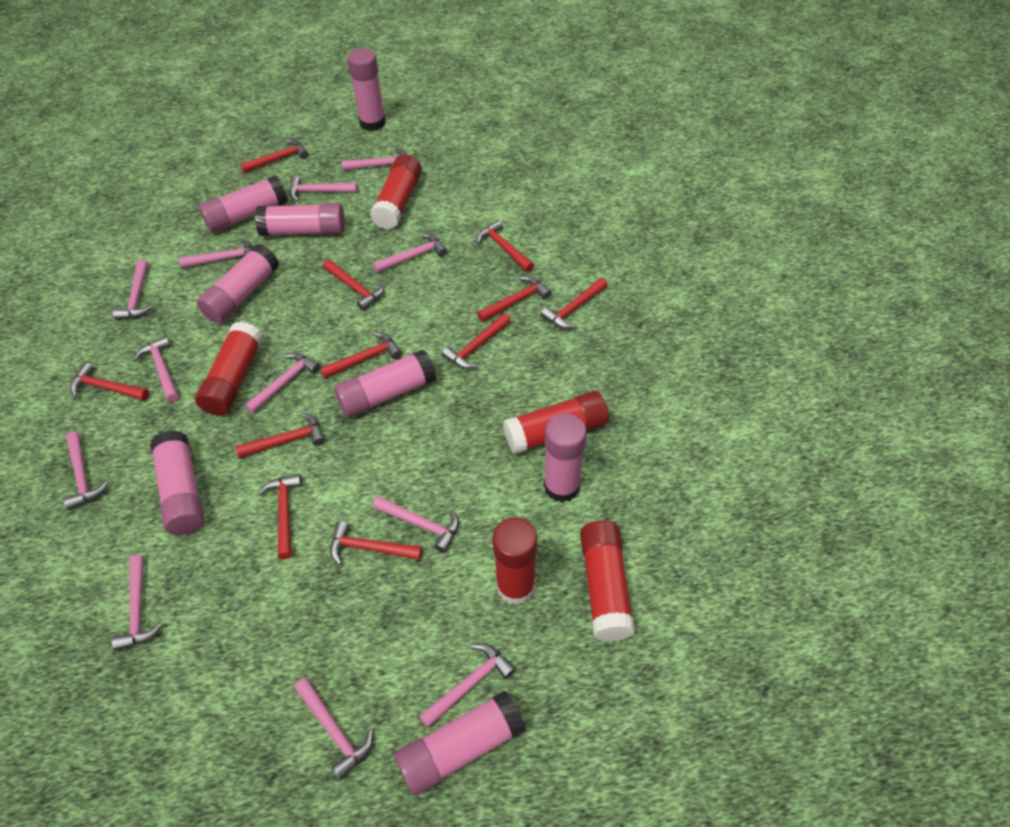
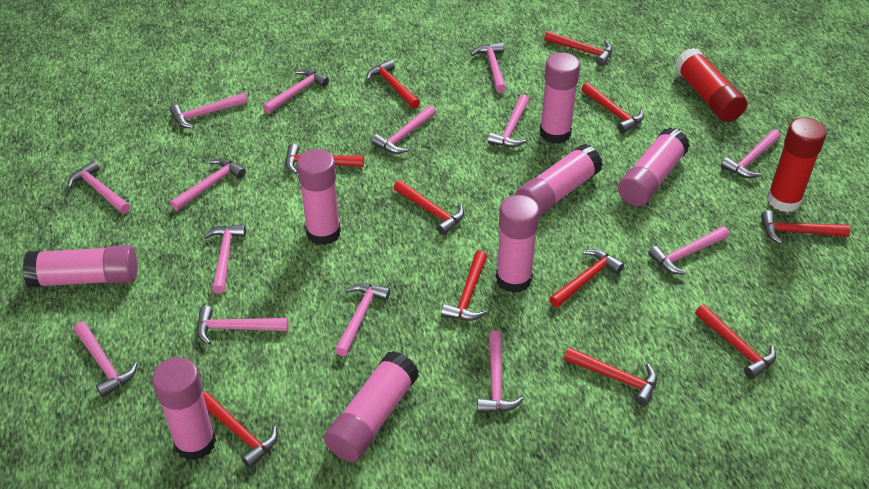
pink hammer: [64,432,108,510] [112,555,163,651] [113,259,153,320] [133,336,179,402] [179,238,253,268] [245,352,320,414] [289,175,357,201] [294,678,373,780] [341,148,407,171] [372,496,459,553] [373,233,447,273] [419,643,515,728] = 12 -> [67,160,130,214] [74,322,138,397] [170,93,248,128] [170,158,246,211] [197,306,288,345] [203,224,246,294] [263,69,329,114] [335,283,390,357] [371,105,436,154] [471,42,506,93] [477,331,524,413] [488,95,529,147] [648,226,729,274] [721,129,781,178] = 14
red glue stick: [195,322,263,416] [370,154,422,230] [492,518,537,605] [503,391,609,454] [580,520,635,641] = 5 -> [675,48,747,122] [767,117,827,212] = 2

